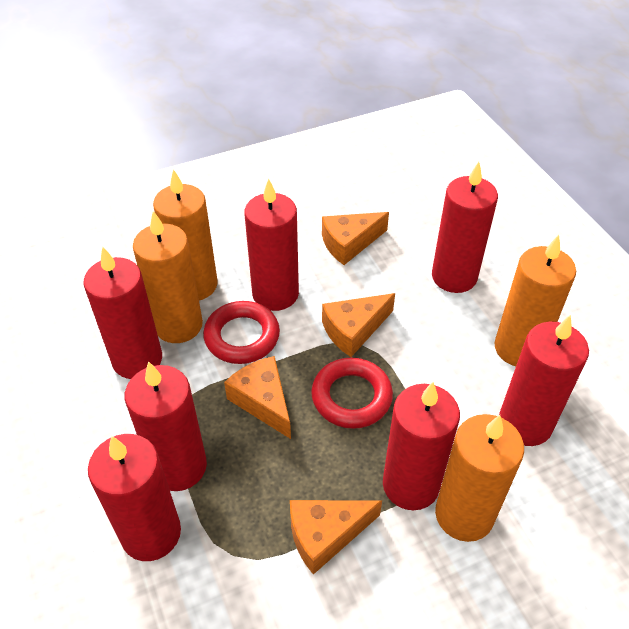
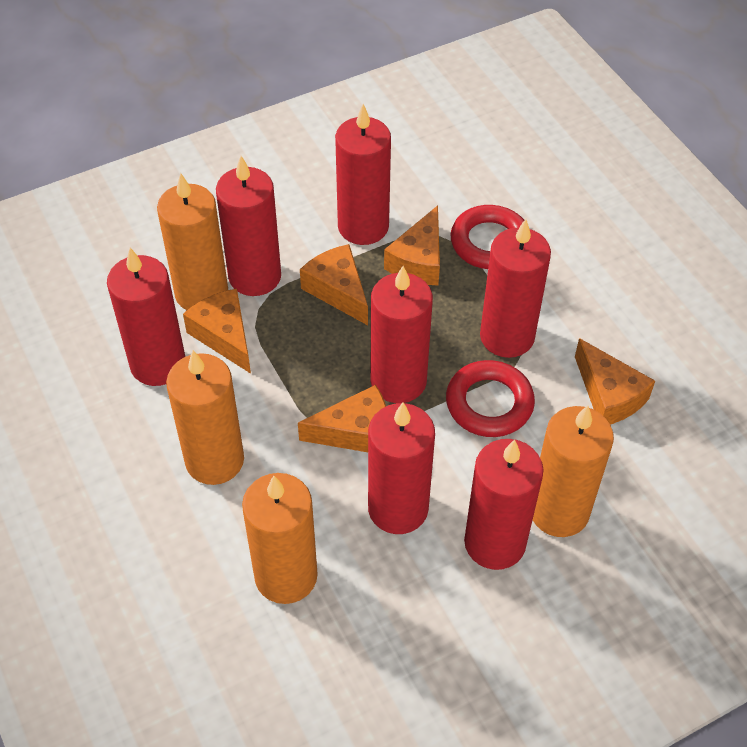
orange cheese: [224,356,291,439] [290,500,382,575] [322,212,389,265] [322,293,395,357] = 4 -> [183,289,251,374] [298,385,386,452] [300,244,368,325] [384,205,440,286] [575,338,655,424] = 5

